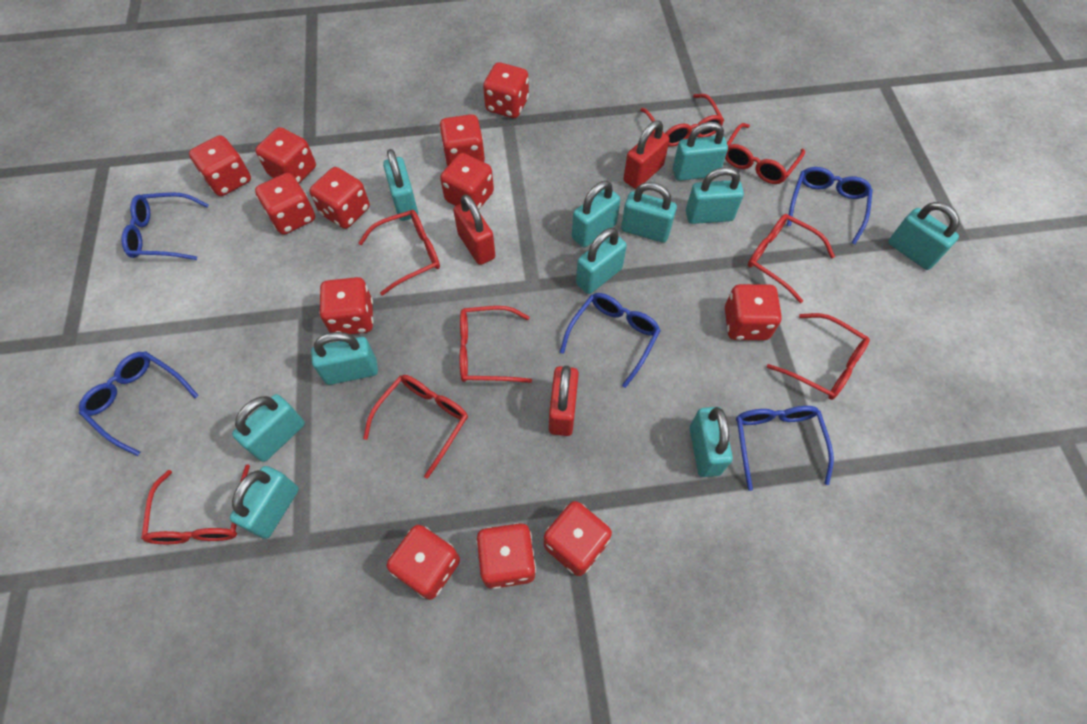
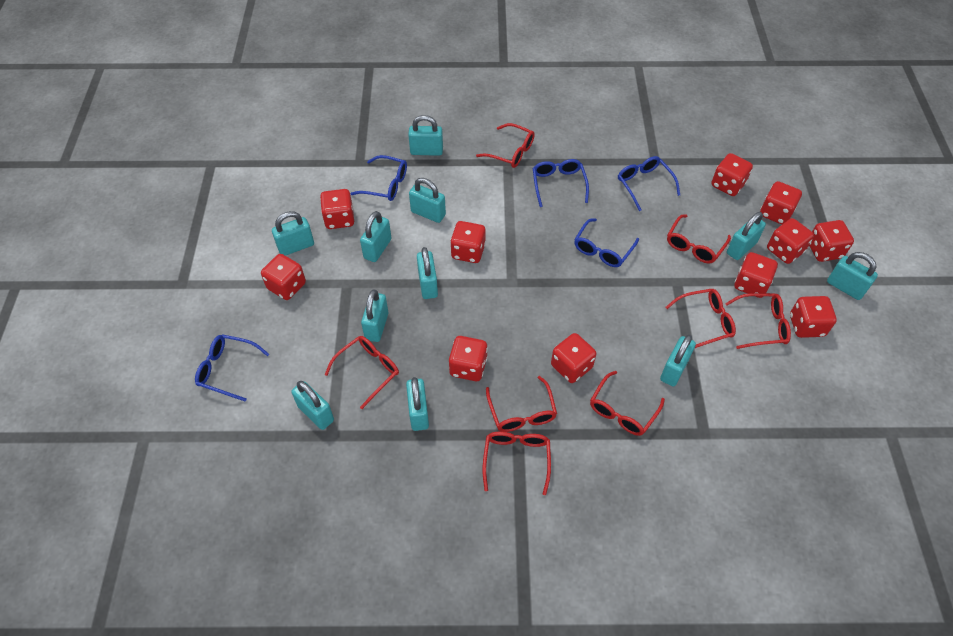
red dice: [189,135,251,196] [255,127,316,183] [255,173,315,235] [309,167,370,229] [319,277,373,334] [387,525,460,600] [439,114,485,166] [440,153,494,210] [476,523,536,589] [483,62,529,118] [544,501,612,576] [725,284,782,340] = 12 -> [261,254,306,300] [320,189,354,229] [449,336,488,381] [450,221,486,263] [551,333,596,383] [711,153,753,196] [735,252,778,298] [760,181,802,225] [767,218,814,264] [790,296,837,338] [809,220,854,262] = 11
red padlock: [453,194,495,265] [549,365,579,436] [623,120,670,189] = 3 -> none = 0

